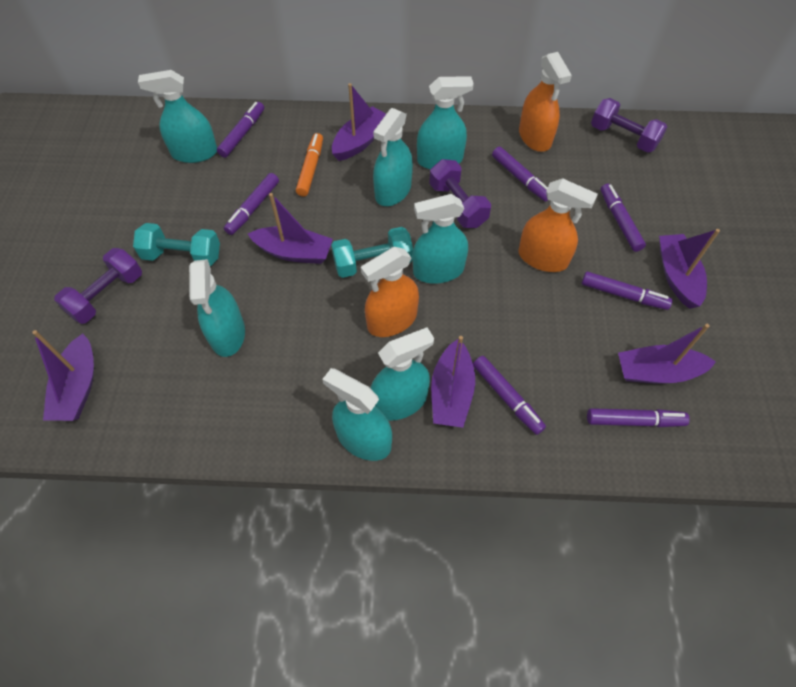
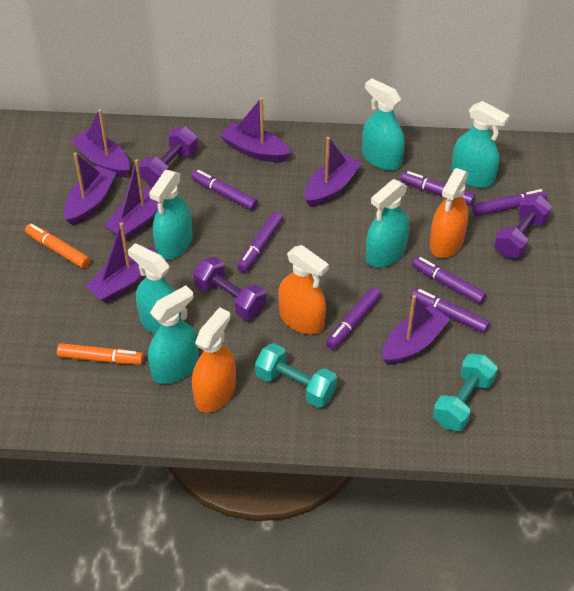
orange marker: [296,133,323,196] = 1 -> [25,224,90,269] [57,343,144,365] = 2
purple boat: [32,330,94,421] [248,193,333,264] [332,83,386,161] [431,336,475,428] [618,324,716,384] [659,229,720,309] = 6 -> [64,152,116,225] [71,109,130,177] [85,222,155,303] [104,159,158,240] [220,97,291,162] [305,137,362,207] [382,295,450,365] = 7
turquoise spray bottle: [138,70,217,163] [189,259,245,357] [322,368,392,461] [370,327,434,421] [373,108,413,206] [413,194,468,284] [417,76,474,169] = 7 -> [128,243,184,334] [148,285,199,384] [149,170,193,260] [362,78,405,170] [366,179,409,267] [451,101,510,188] = 6

